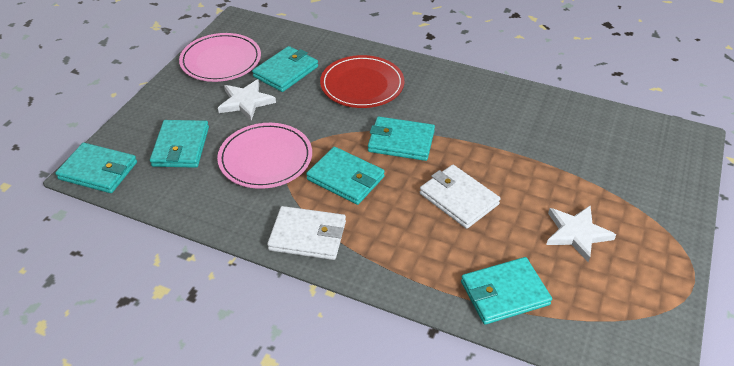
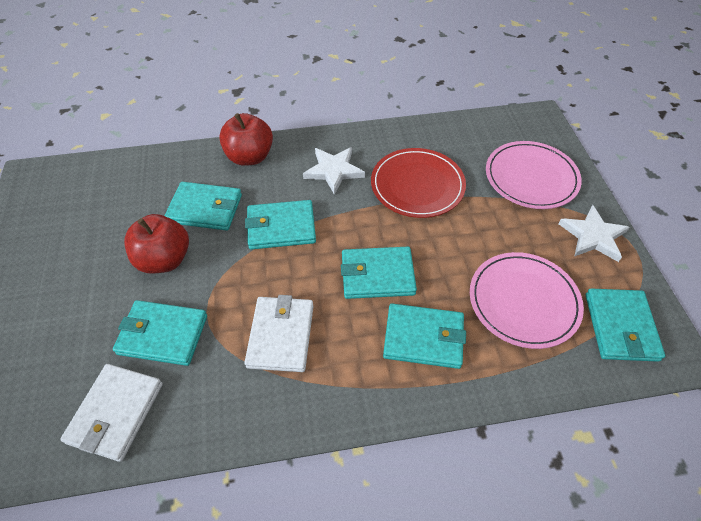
red apple: none = 0 -> [124,214,189,273] [219,113,273,166] = 2

